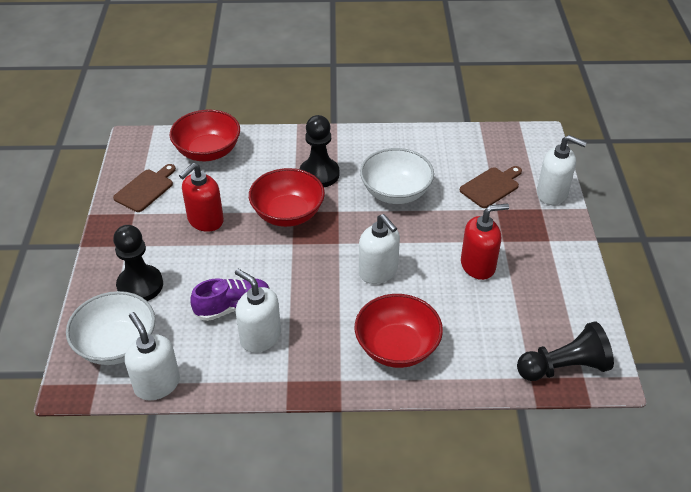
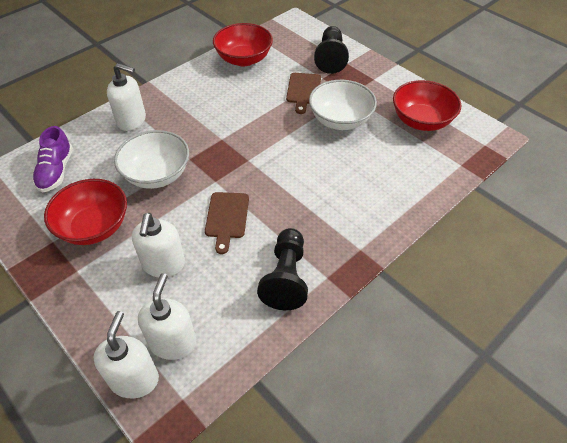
black pawn: [113,225,163,301] [300,115,339,187] [517,321,614,381] = 3 -> [257,228,308,310] [314,26,349,74] = 2
red soap dispenser: [179,163,224,232] [461,203,509,280] = 2 -> none = 0

